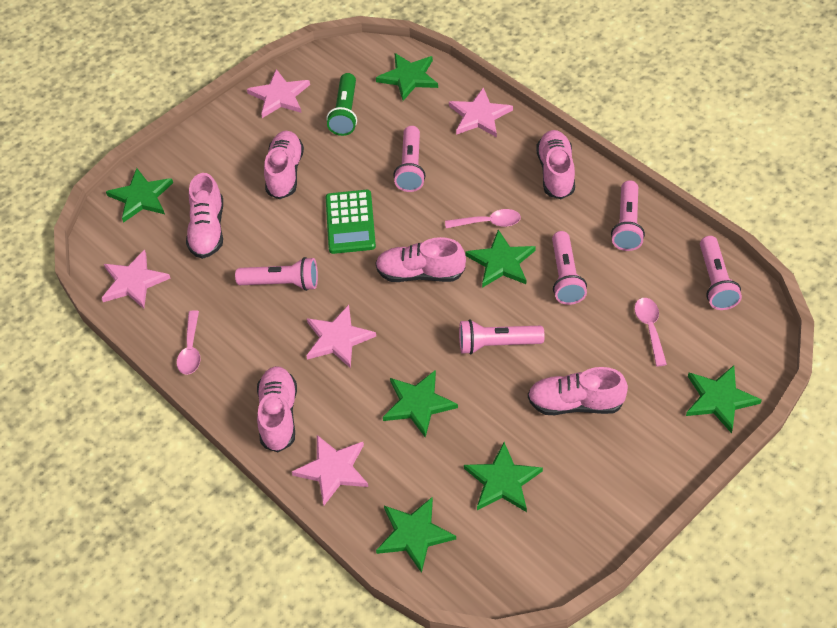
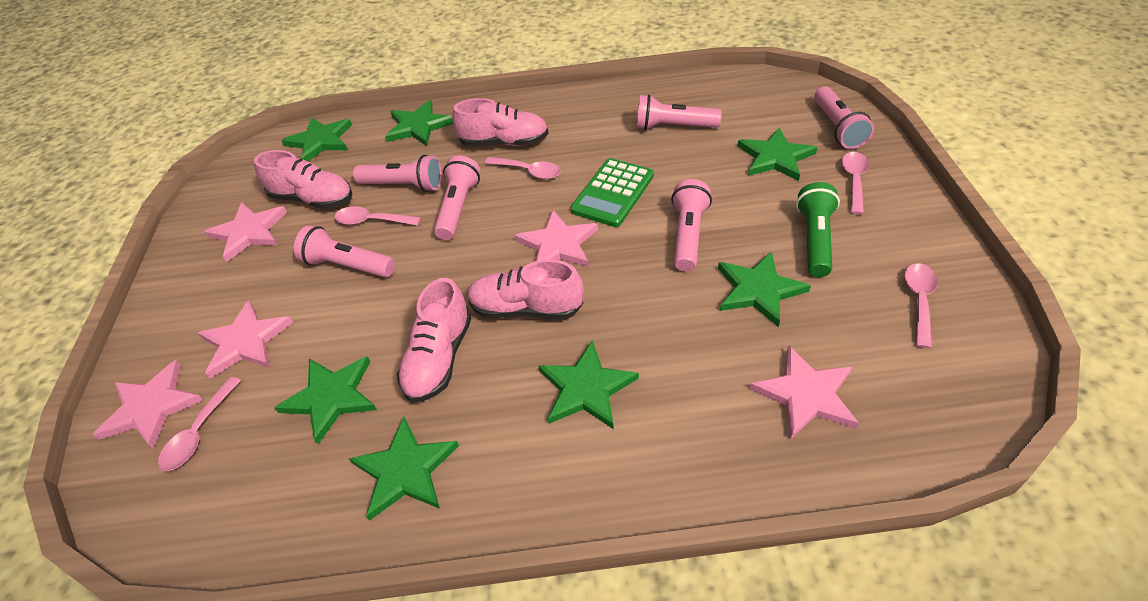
pink shoe: [186,173,223,259] [257,366,297,452] [264,131,304,199] [375,237,466,282] [528,367,628,415] [536,130,575,199] = 6 -> [254,150,352,209] [397,278,472,403] [452,98,549,146] [467,259,584,319] = 4
pink spoon: [177,310,201,375] [445,209,521,228] [634,298,667,366] = 3 -> [158,377,241,471] [334,206,421,226] [485,157,561,179] [842,152,869,215] [904,263,938,348] = 5

